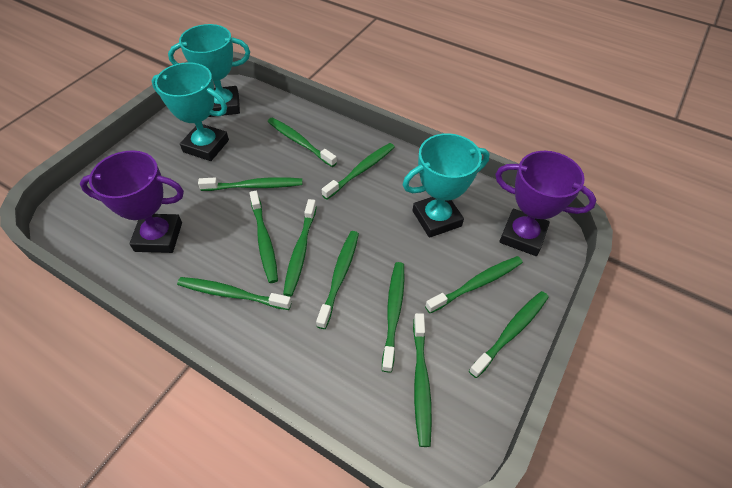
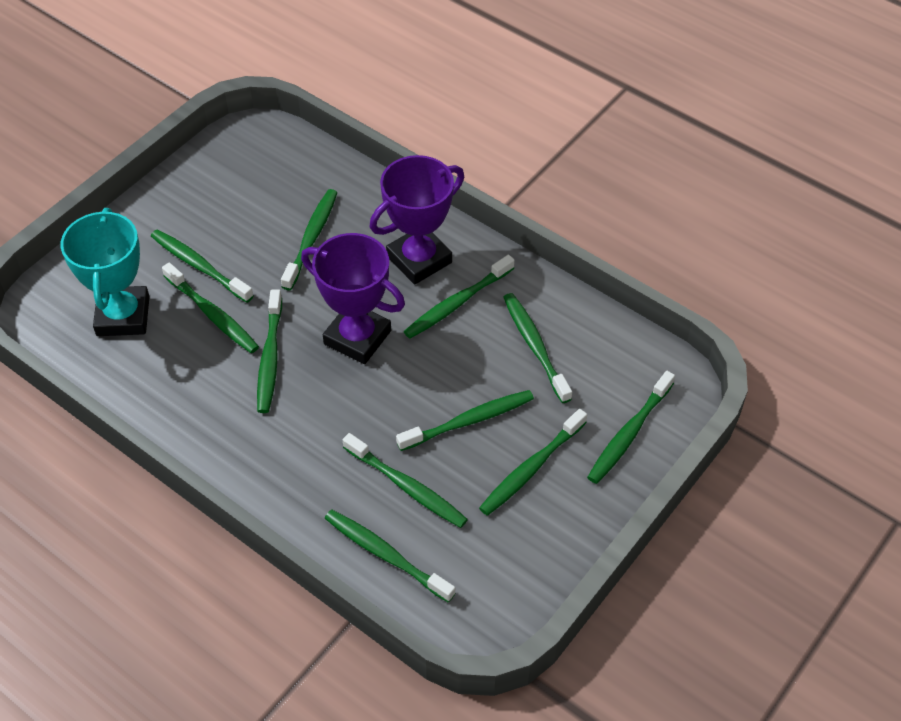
turquoise trophy: [152,62,229,161] [168,24,250,117] [403,133,490,238] = 3 -> [61,208,150,336] = 1

